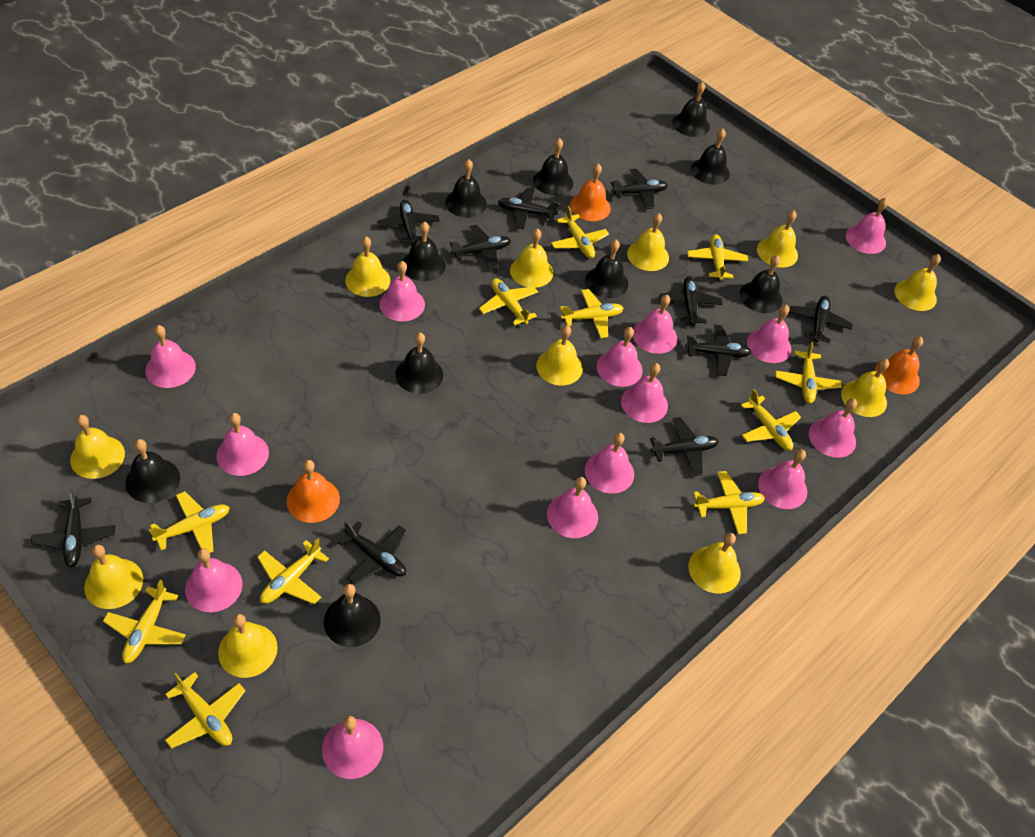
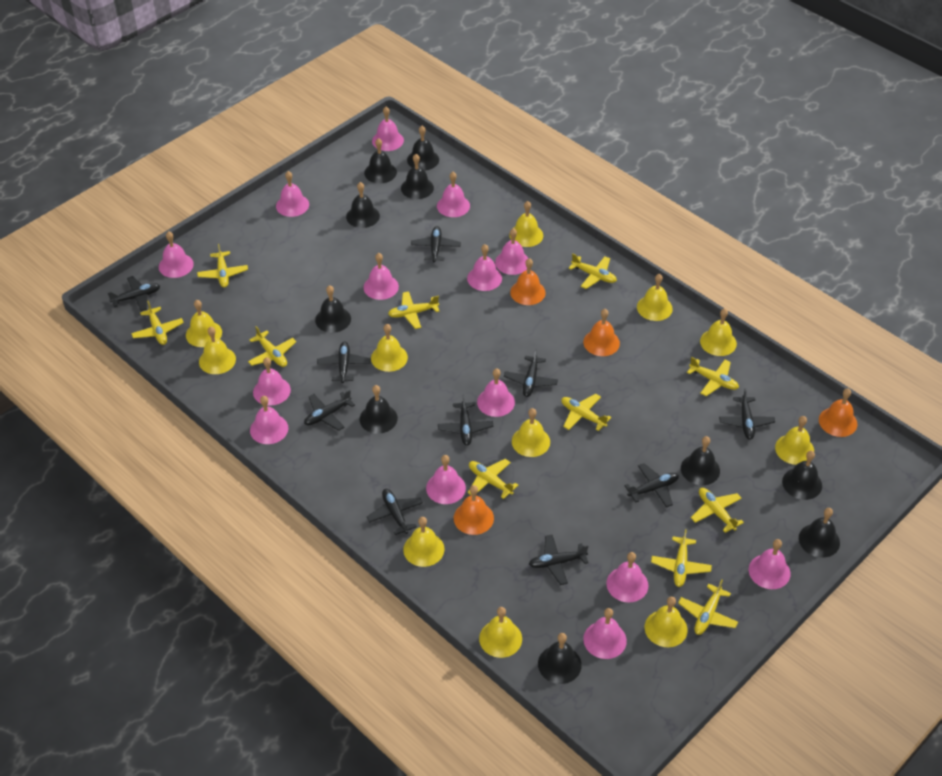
orange bell: [286,460,340,523] [570,163,611,221] [875,336,923,394] = 3 -> [454,485,494,535] [510,258,546,305] [583,309,620,356] [819,388,857,437] = 4

